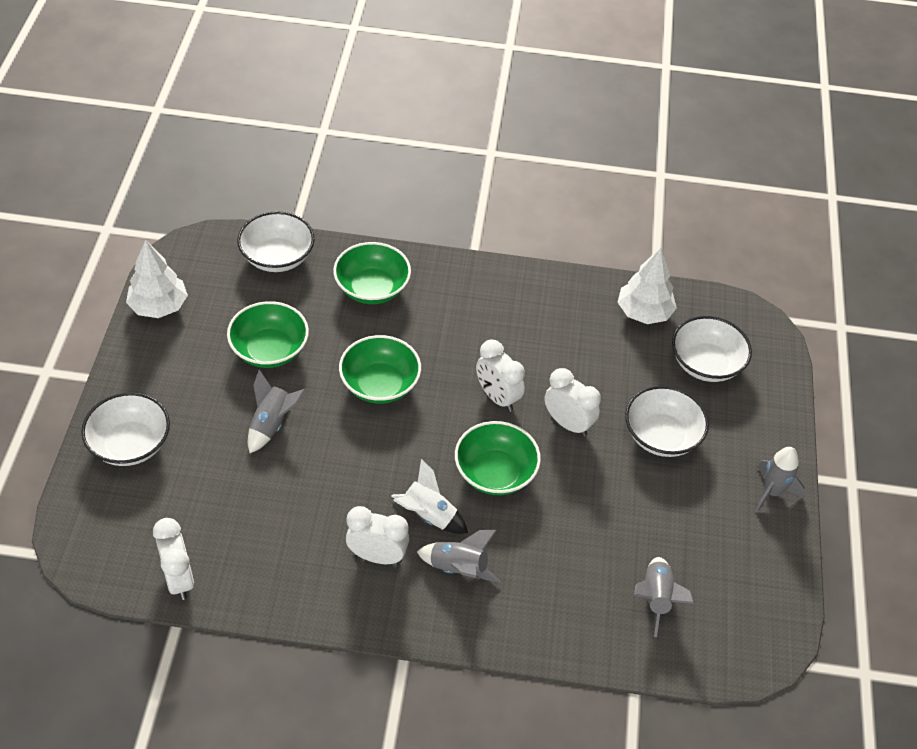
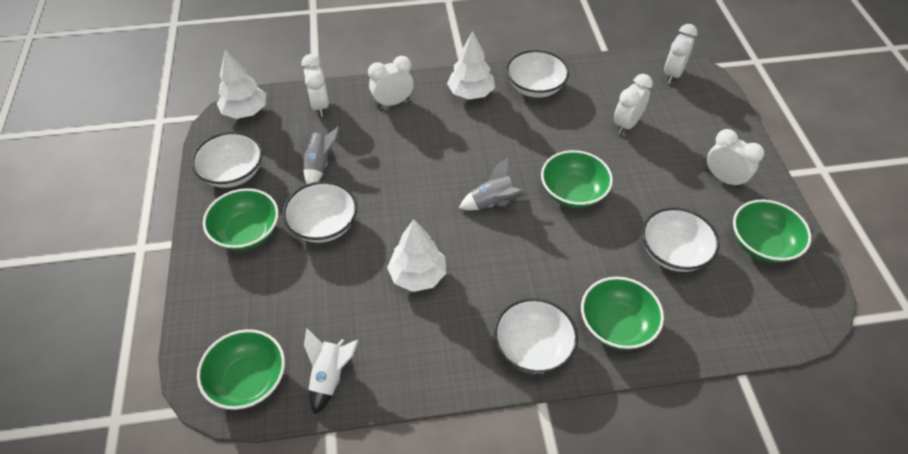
green bowl: [227,301,309,368] [333,242,411,304] [339,335,421,404] [455,421,541,495] = 4 -> [197,329,285,410] [203,188,279,251] [541,150,613,208] [581,277,664,350] [733,200,811,263] = 5
grey rocket: [248,370,306,453] [417,530,500,583] [634,557,694,637] [755,447,805,512] = 4 -> [296,123,340,184] [459,157,526,210] = 2
white bowl: [81,392,170,466] [237,211,315,272] [625,386,709,457] [672,316,752,382] = 4 -> [191,132,263,188] [283,181,357,243] [494,298,578,374] [506,50,569,98] [642,207,720,272] = 5
white clock: [153,518,194,600] [346,506,409,564] [476,339,525,412] [544,368,601,436] = 4 -> [301,54,329,117] [368,56,414,108] [614,74,653,134] [664,24,698,84] [707,129,764,189] = 5
white tree: [126,240,188,318] [617,248,677,324] = 2 -> [217,50,266,119] [387,219,446,292] [447,31,495,100] = 3

